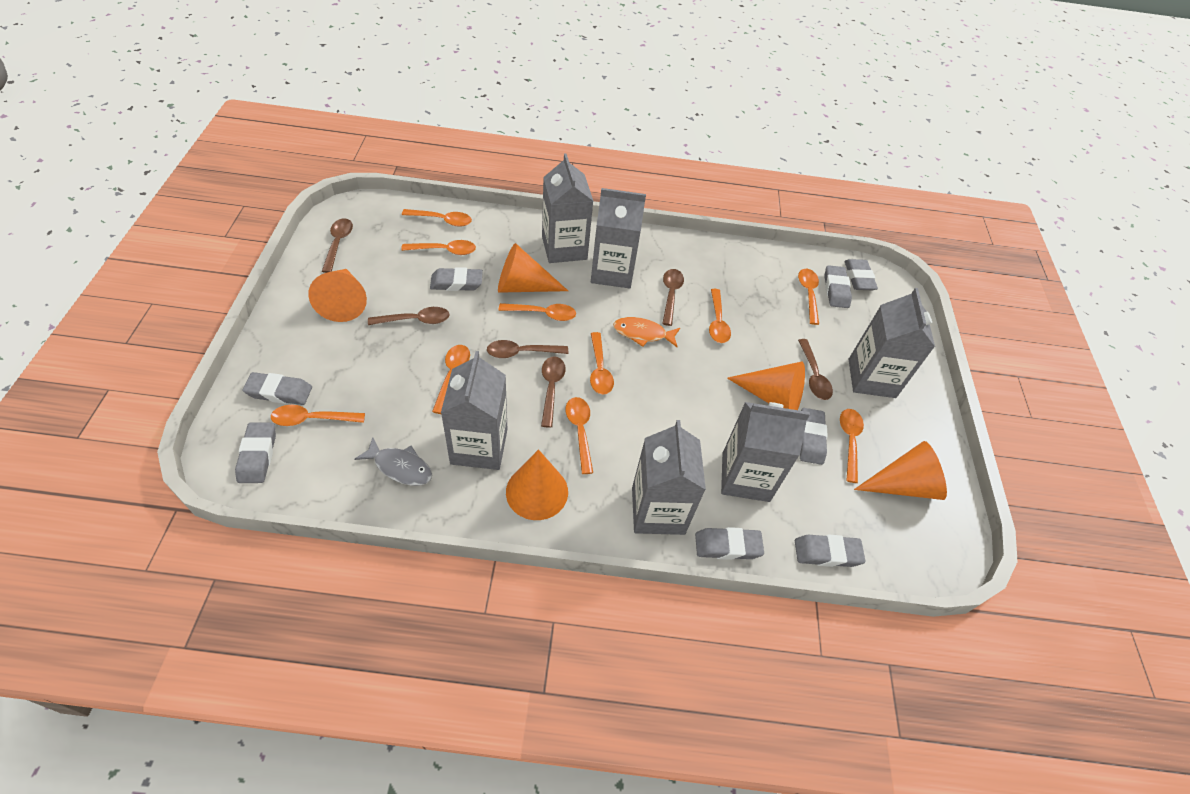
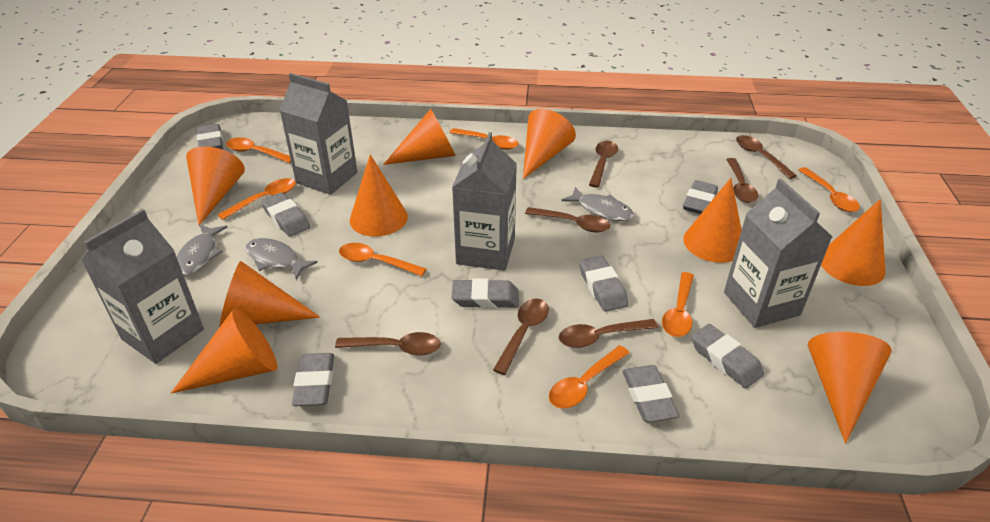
brown spoon: [322,218,353,273] [368,307,450,325] [487,340,568,358] [541,356,566,428] [662,269,684,326] [798,339,833,400] = 6 -> [335,332,441,356] [493,298,549,375] [525,207,610,233] [559,319,658,348] [589,141,618,188] [726,158,758,203] [736,135,797,179] = 7
grey carton: [441,351,507,470] [542,153,593,263] [591,188,646,288] [632,420,706,535] [721,402,810,502] [849,288,935,398] = 6 -> [81,209,204,364] [279,73,357,195] [452,132,517,271] [724,179,832,328] = 4
grey fish: [355,437,432,486] = 1 -> [176,224,227,276] [245,238,318,280] [561,187,634,221] = 3
orange cone: [308,269,367,322] [498,243,568,293] [506,449,568,520] [727,361,805,410] [854,441,947,500] = 5 -> [171,308,277,394] [186,146,245,225] [220,261,320,326] [350,154,408,236] [383,109,456,165] [523,109,576,179] [683,178,742,263] [808,332,892,444] [821,199,886,286] = 9
orange fish: [613,317,680,347] = 1 -> none = 0
orange spoon: [271,405,365,426] [401,240,476,255] [402,209,472,227] [432,345,470,414] [498,303,576,321] [565,397,593,474] [590,332,614,394] [709,289,731,343] [798,269,819,325] [840,409,864,483] = 10 -> [218,178,296,220] [226,137,291,163] [339,243,426,276] [450,128,519,150] [549,345,629,408] [662,272,694,337] [799,167,860,212] = 7

